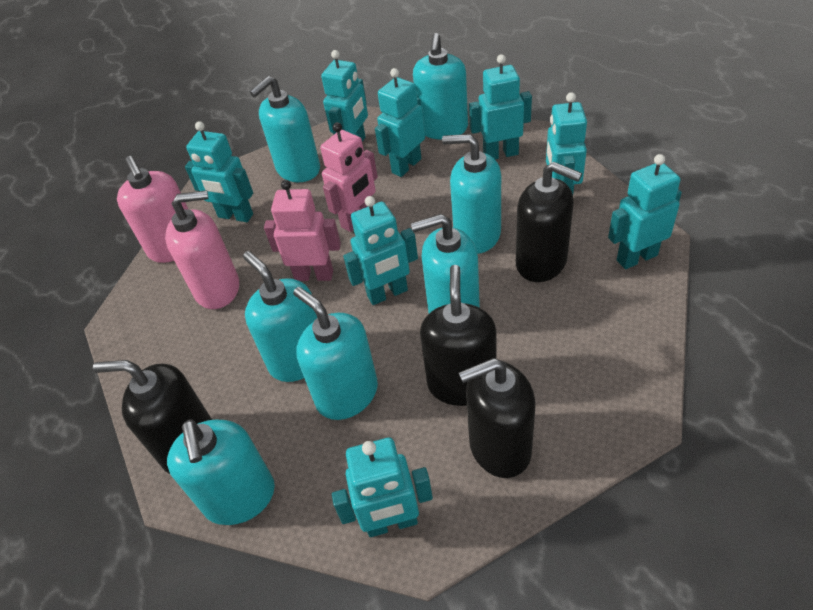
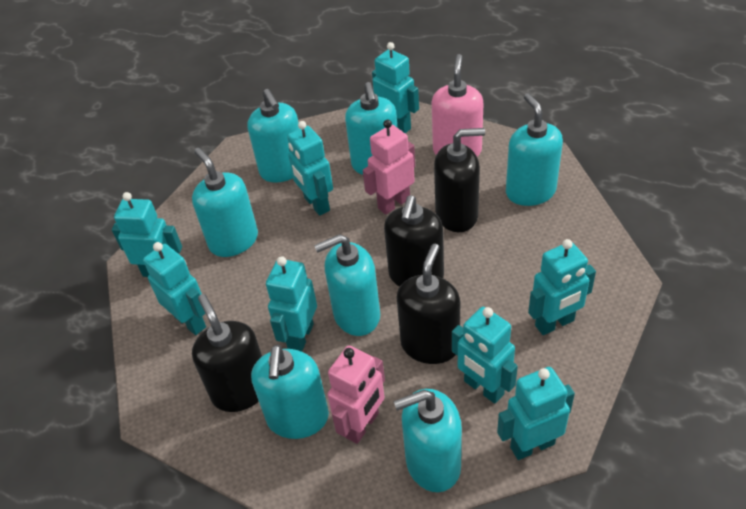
pink soap dispenser: [117,156,189,263] [165,190,239,309] = 2 -> [432,54,484,157] = 1

